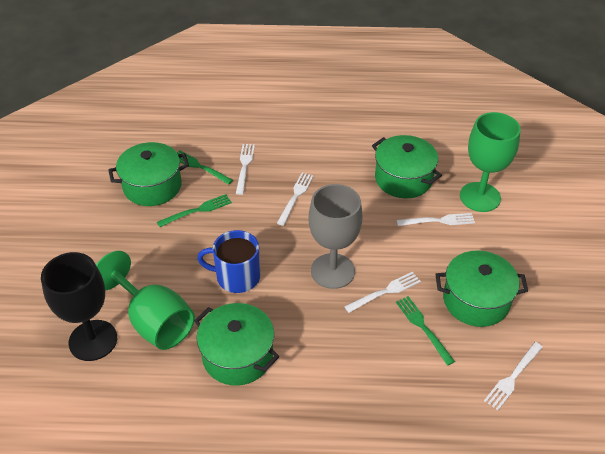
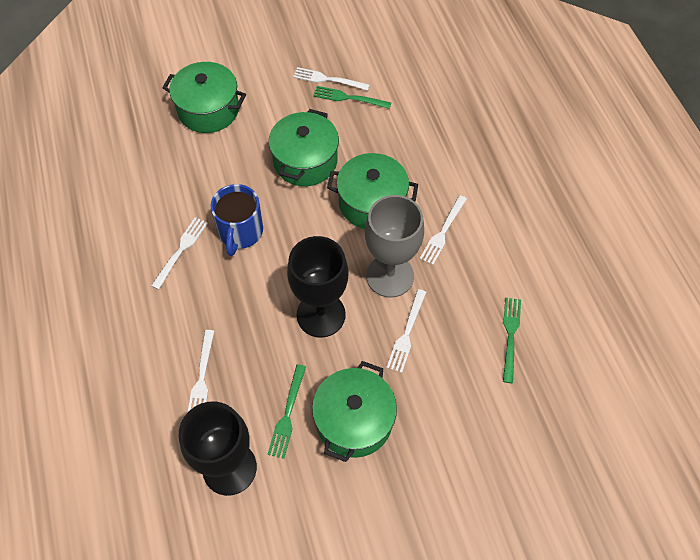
black goblet: [41,252,117,361] = 1 -> [179,401,257,496] [287,236,348,337] = 2
green goblet: [96,251,195,350] [460,112,521,212] = 2 -> none = 0

